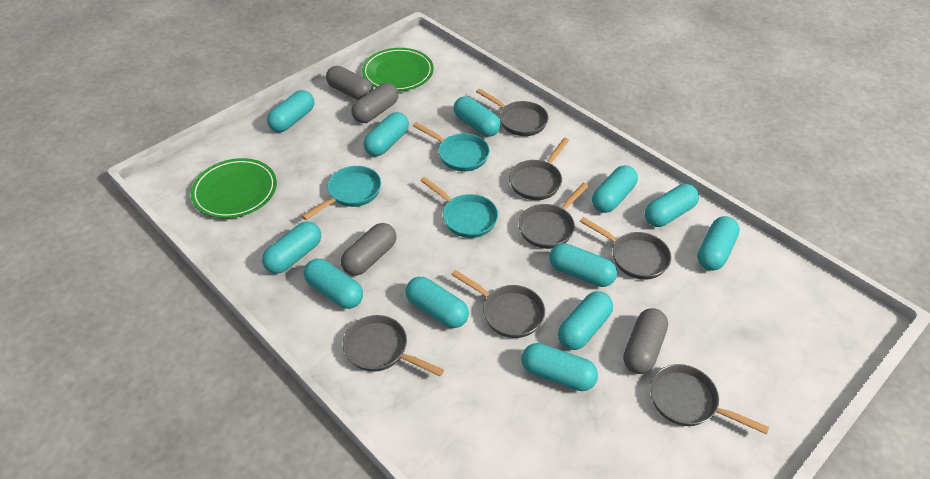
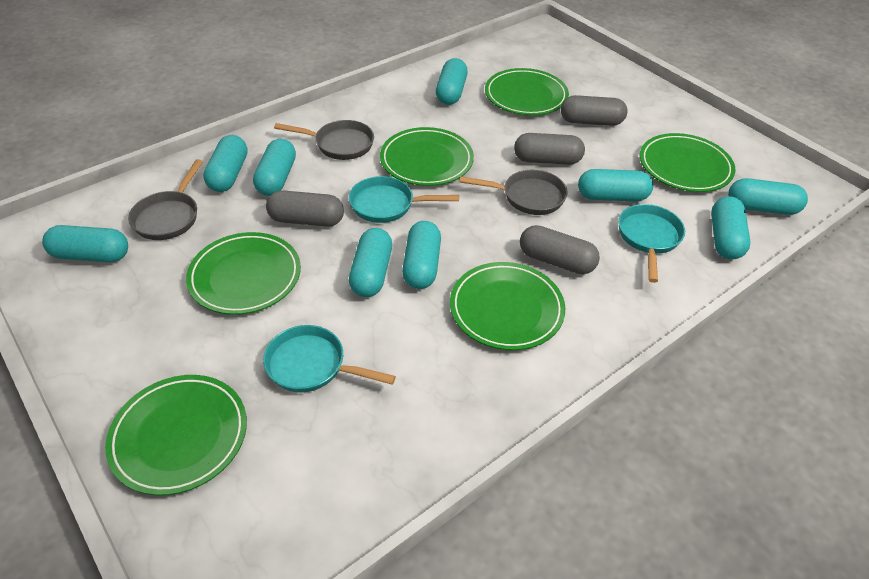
green plate: [191,158,277,218] [362,48,434,91] = 2 -> [105,375,247,496] [186,232,301,315] [380,127,474,186] [450,262,565,350] [485,68,569,115] [640,133,735,192] = 6
grey pan: [343,315,444,376] [451,270,545,338] [476,88,549,136] [509,138,569,200] [519,183,588,249] [580,217,671,280] [650,364,769,435] = 7 -> [128,159,203,240] [274,120,374,160] [460,170,568,215] = 3
turquoise capsule: [262,221,321,274] [267,90,314,132] [304,259,363,309] [363,112,409,156] [406,277,469,328] [454,96,501,137] [521,343,598,391] [549,243,617,287] [558,291,613,350] [592,165,638,213] [645,184,699,227] [697,216,740,270] = 12 -> [42,225,128,262] [203,135,248,192] [253,139,296,196] [349,228,392,297] [402,221,441,289] [436,58,468,105] [578,169,653,201] [711,196,750,259] [728,178,808,215] = 9

